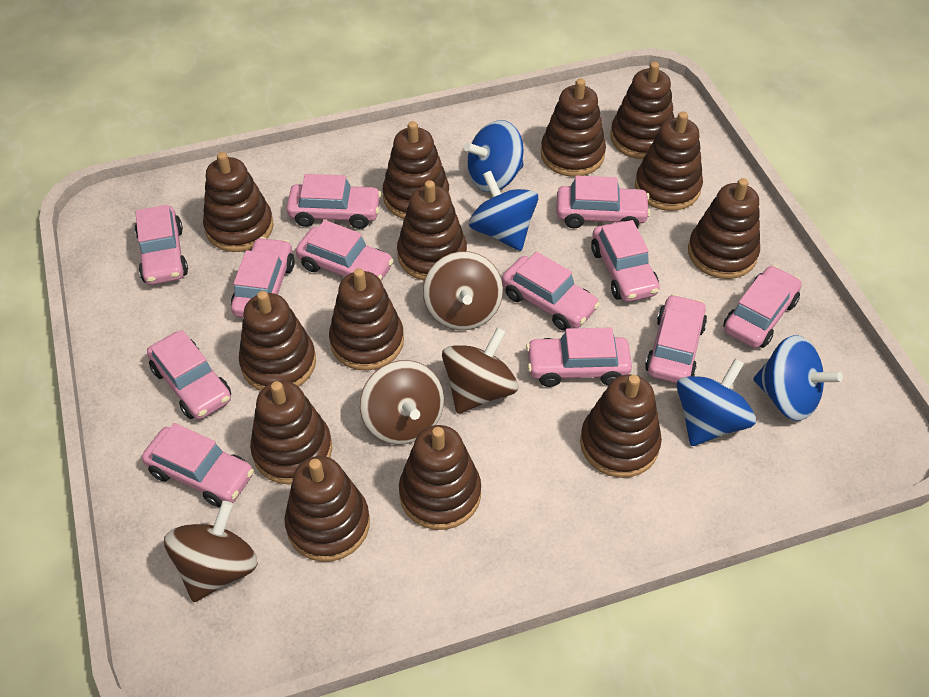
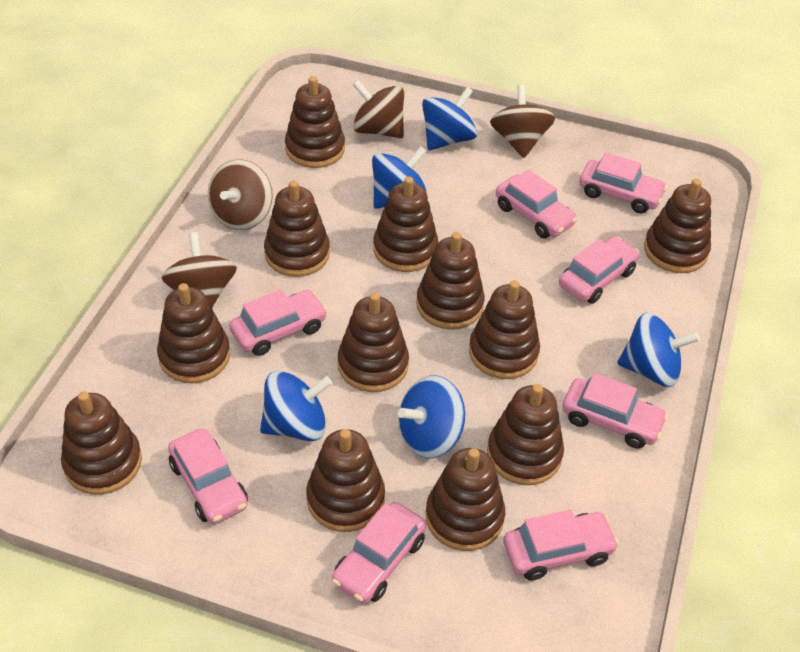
blue spinning top: [464,120,524,192] [469,171,538,251] [677,358,756,446] [754,335,843,421] = 4 -> [260,371,332,441] [372,146,427,209] [398,376,465,458] [422,87,477,150] [617,313,700,387] = 5
brown stacking toy: [203,152,274,252] [239,291,316,391] [250,381,332,484] [284,456,370,562] [329,268,404,371] [383,121,449,219] [397,180,467,281] [399,425,481,530] [541,78,606,177] [580,375,662,478] [610,62,674,159] [635,112,703,211] [688,178,760,279] = 13 -> [61,391,142,495] [157,283,230,383] [264,180,330,277] [285,76,345,168] [306,429,385,532] [338,293,409,392] [373,176,438,272] [416,232,485,330] [426,448,505,551] [469,280,540,379] [487,384,564,485] [644,179,711,273] = 12
pink car: [135,205,188,285] [142,423,254,507] [147,330,231,419] [231,237,295,318] [287,174,381,229] [296,220,394,281] [502,251,600,331] [526,328,632,387] [556,176,650,228] [591,220,660,302] [645,294,707,383] [723,265,802,348] = 12 -> [168,429,248,524] [229,290,327,356] [332,502,426,604] [496,170,578,238] [504,510,619,581] [559,237,639,304] [562,373,668,449] [579,152,667,214] = 8

